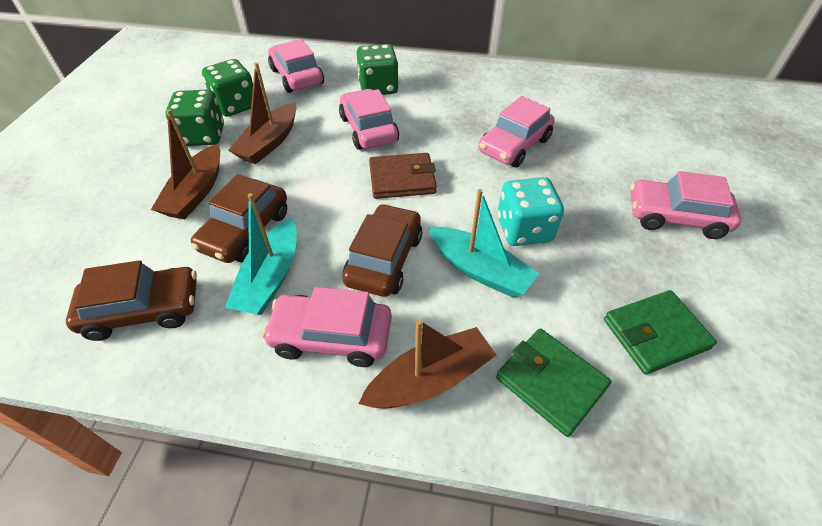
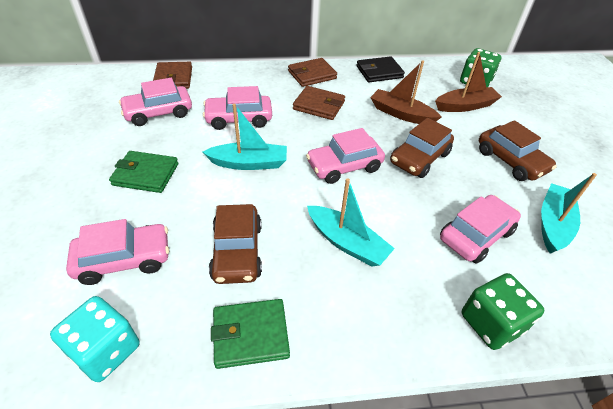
black wallet: none = 0 -> [357,56,405,82] = 1
brown boat: [151,109,220,219] [228,63,297,164] [358,320,496,409] = 3 -> [370,60,442,124] [435,52,502,112] = 2
brown wallet: [369,153,437,199] = 1 -> [153,62,192,89] [288,58,337,87] [293,86,345,120] = 3
green dice: [165,89,224,146] [202,59,253,117] [357,44,399,95] = 3 -> [460,48,501,87] [462,273,544,350] = 2
turquoise boat: [225,193,297,315] [428,189,539,297] = 2 -> [203,104,287,170] [307,178,395,266] [541,173,597,254] = 3

